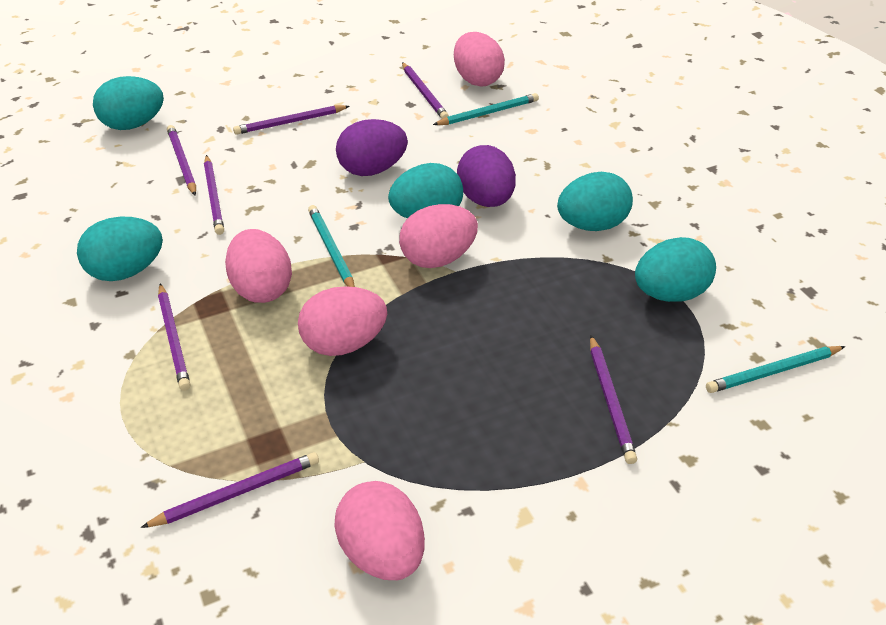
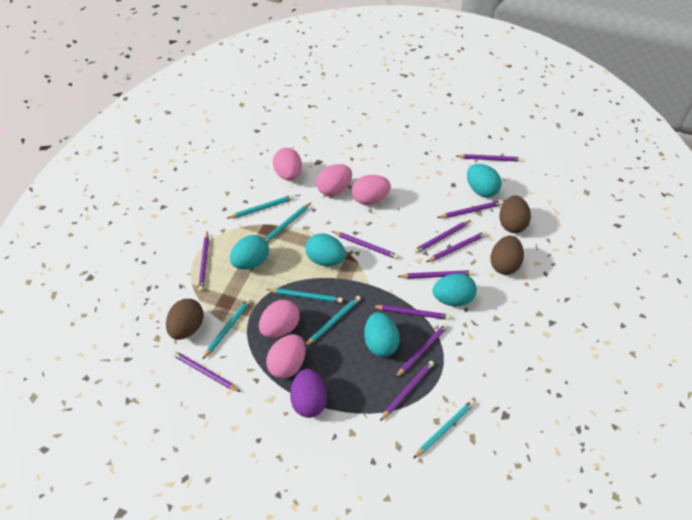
brown egg: none = 0 -> [166,299,204,340] [491,236,524,275] [499,196,531,233] = 3
purple egg: [336,119,408,176] [457,145,516,207] = 2 -> [290,369,327,418] = 1
purple pencil: [141,452,319,528] [158,283,190,391] [167,125,196,196] [204,155,224,235] [233,105,350,135] [402,62,449,119] [590,335,637,464] = 7 -> [173,351,241,392] [198,231,209,292] [332,231,398,259] [372,305,451,320] [380,361,434,421] [395,323,449,378] [398,270,473,279] [414,220,471,254] [426,231,487,262] [437,200,503,218] [456,154,522,162] = 11
turquoise pencil: [308,205,355,287] [433,93,539,125] [706,346,845,393] = 3 -> [202,298,251,360] [228,195,294,218] [264,203,311,242] [266,288,343,303] [305,296,361,346] [413,400,475,459] = 6

